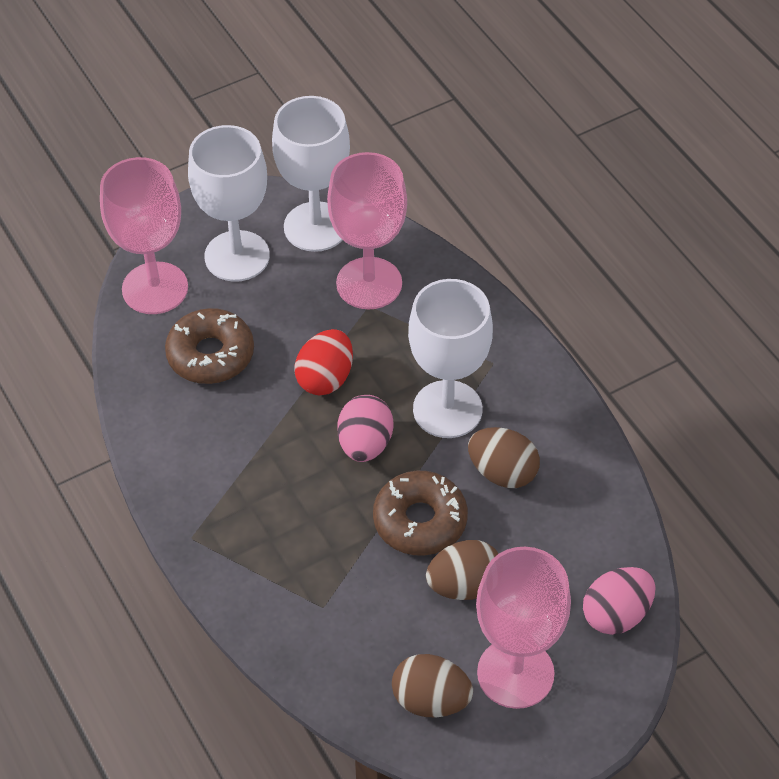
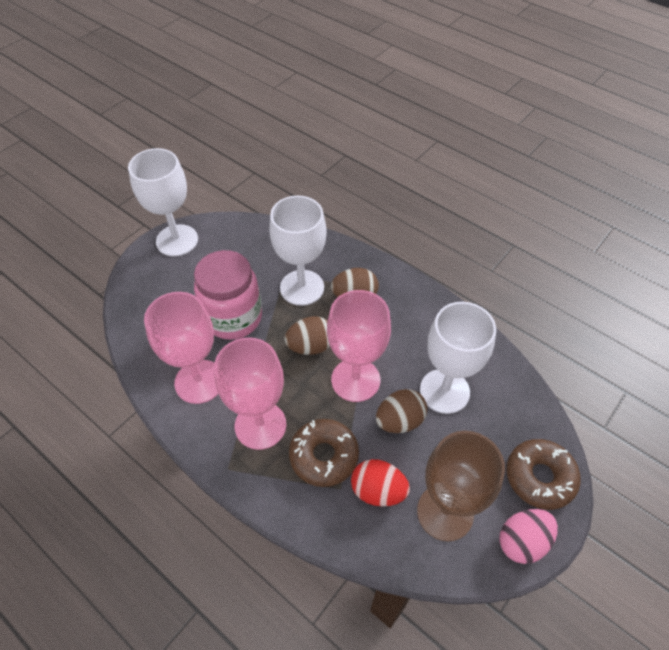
brown goblet: none = 0 -> [417,431,505,541] = 1
pink egg: [337,395,393,462] [583,567,656,635] = 2 -> [499,509,558,564] = 1
pink jar: none = 0 -> [194,250,262,340] = 1

